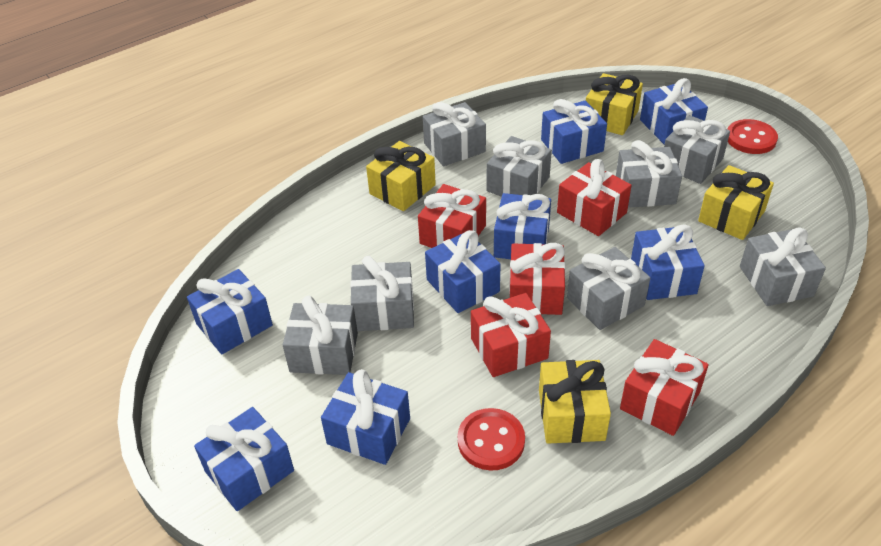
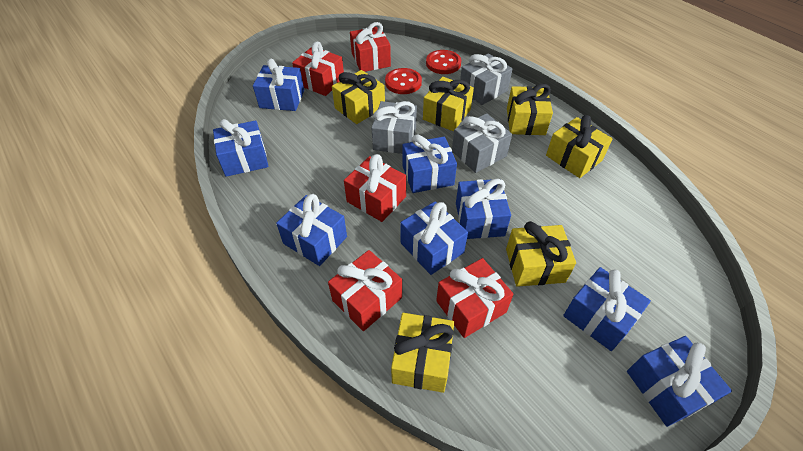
grey gift: [283,296,358,375] [350,256,414,331] [423,102,486,166] [486,136,552,197] [567,247,650,330] [616,140,682,208] [664,115,730,184] [740,227,826,306] = 8 -> [372,101,417,154] [452,113,512,173] [460,53,513,105] = 3
yellow gift: [366,141,436,211] [539,360,611,444] [586,73,643,135] [698,165,774,240] = 4 -> [332,70,385,124] [391,313,454,393] [423,77,474,131] [506,221,576,287] [507,84,553,135] [546,115,612,178] = 6

